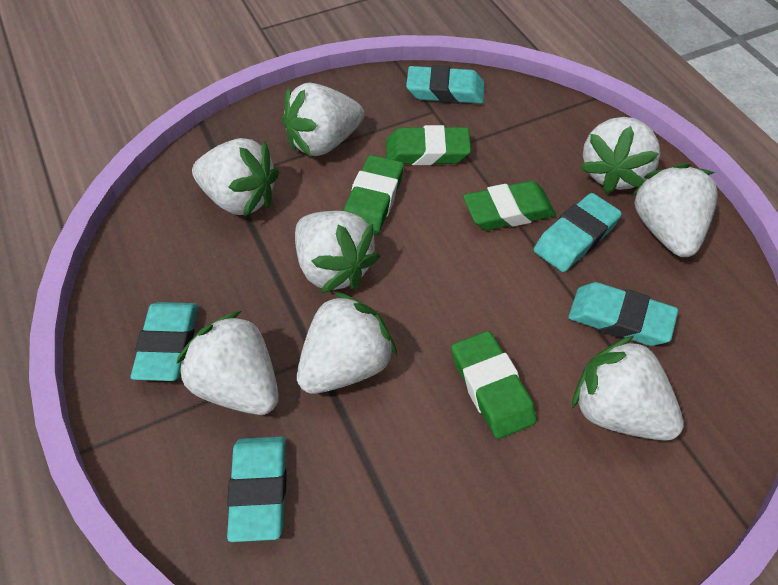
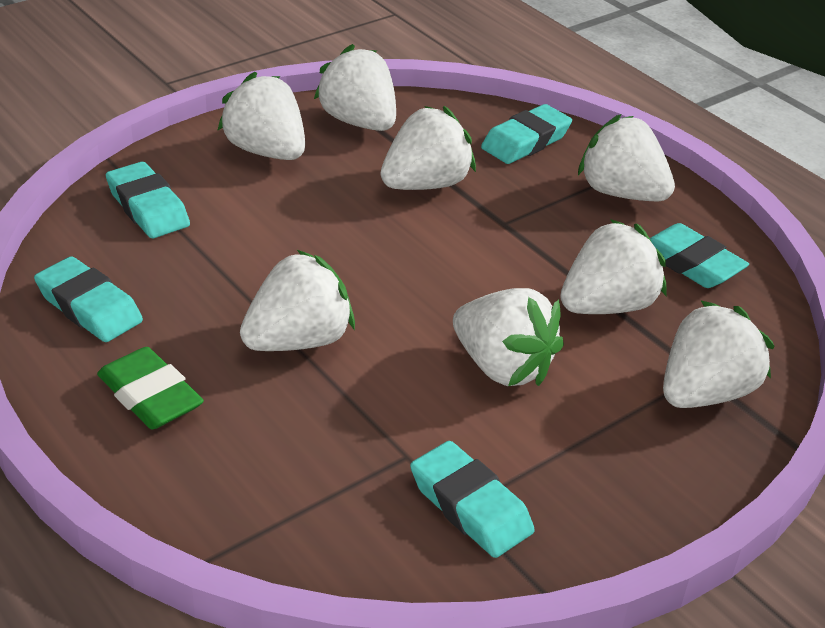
green eraser: [344,155,404,235] [386,125,471,165] [451,331,537,439] [463,181,556,230] = 4 -> [97,347,204,429] = 1

